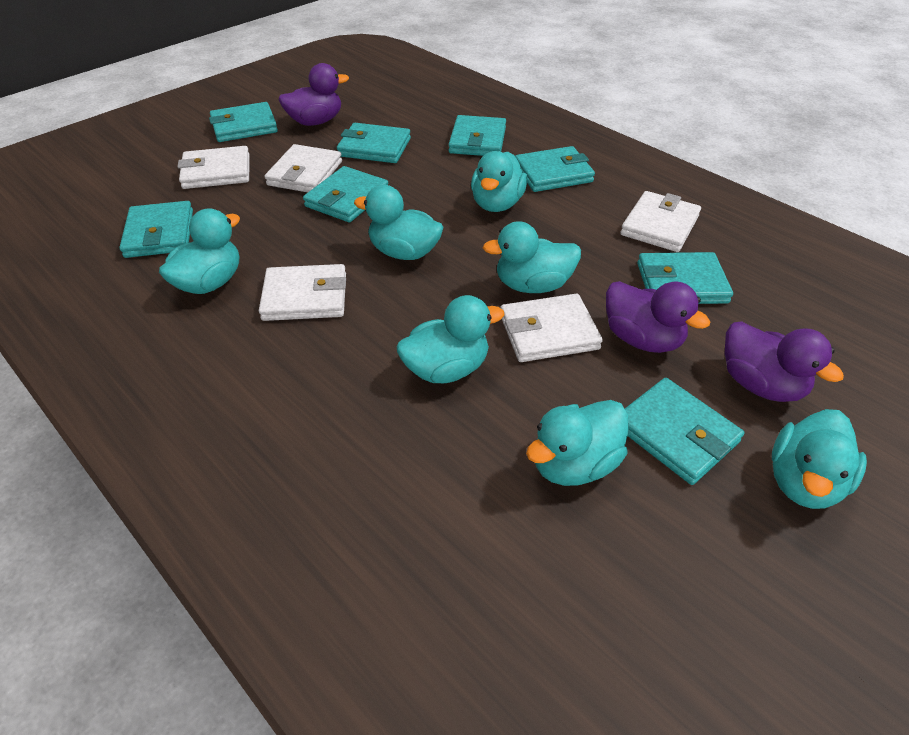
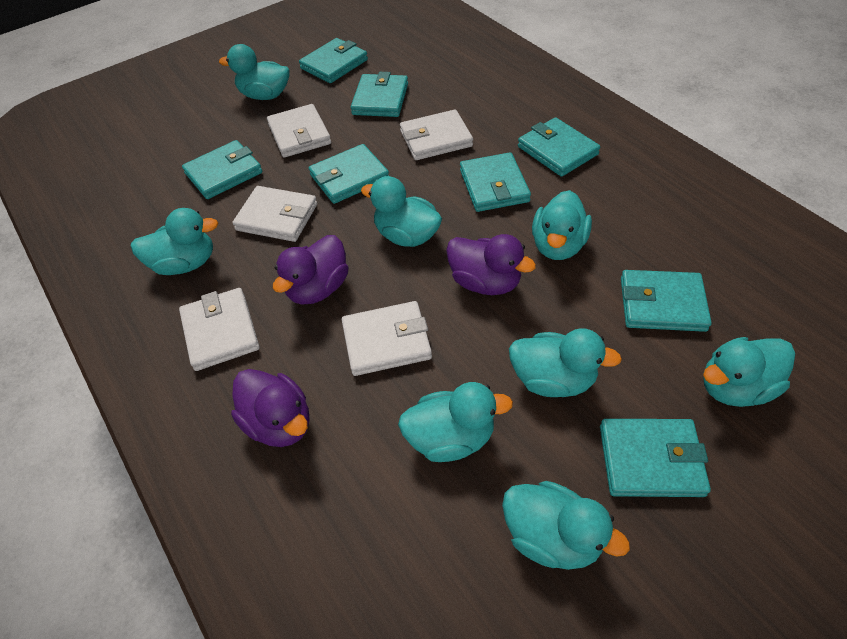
turquoise duck: [159,208,240,294] [354,185,444,260] [397,295,504,383] [471,151,527,212] [483,221,581,293] [526,400,628,486] [772,409,867,509] = 7 -> [131,208,218,275] [219,44,290,100] [361,176,442,247] [398,382,513,462] [502,481,630,570] [509,328,622,397] [532,190,592,260] [703,337,795,407] = 8

